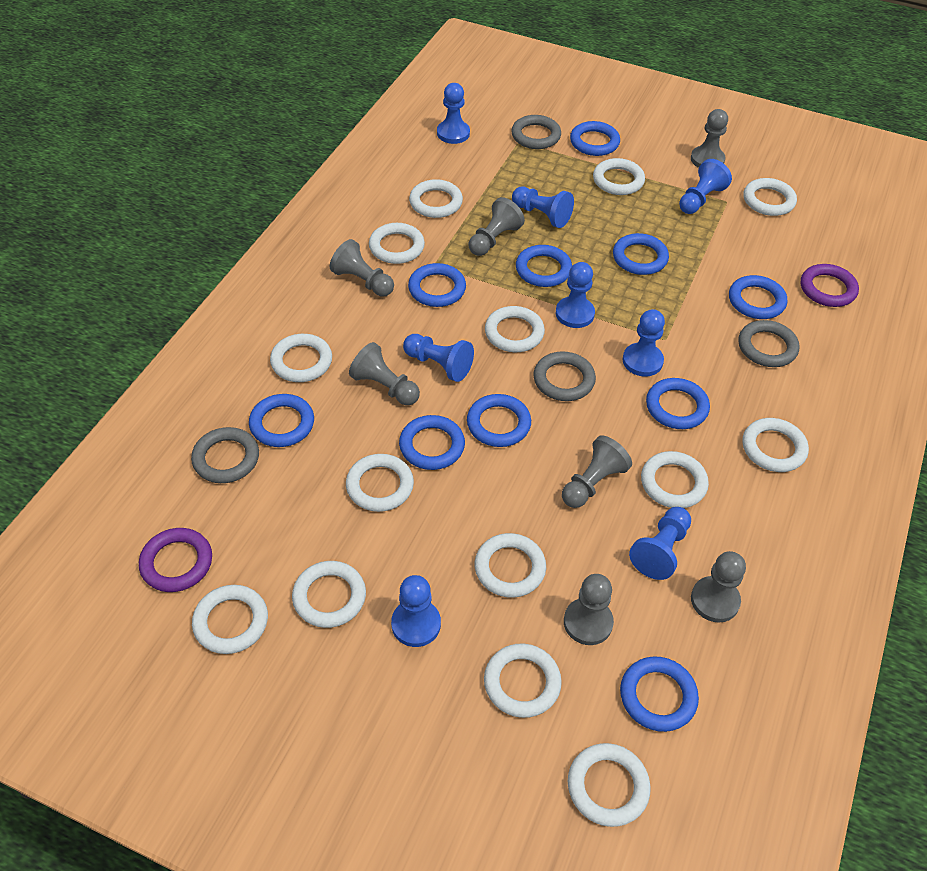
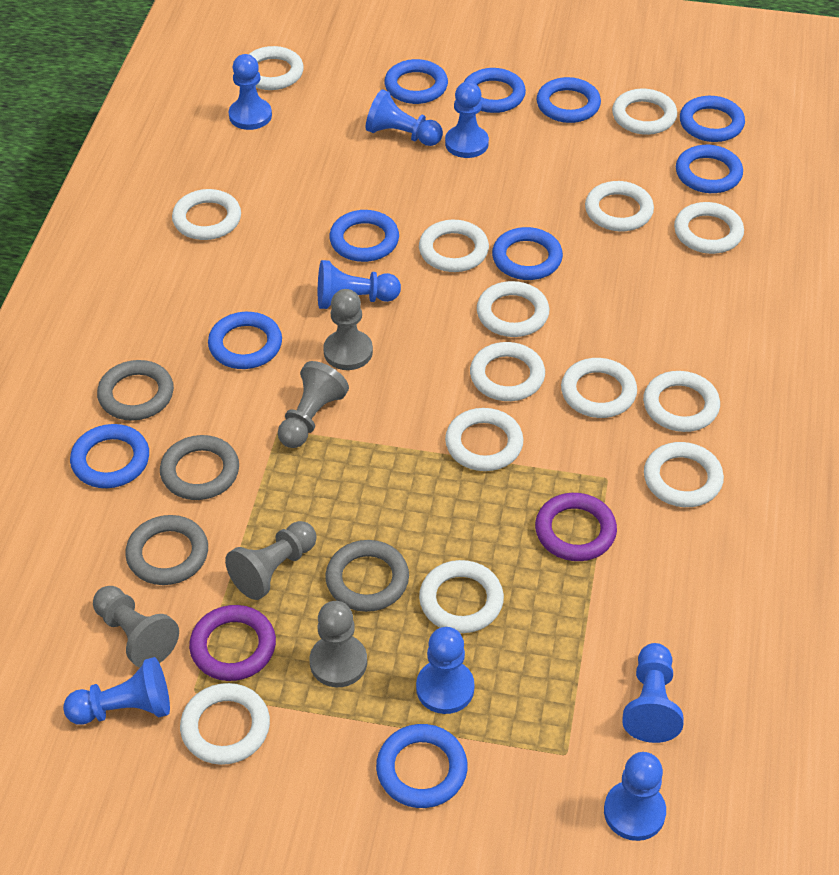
grey pawn: [330,239,394,297] [349,342,420,405] [469,197,525,256] [562,435,632,508] [564,574,614,645] [691,109,728,168] [691,551,746,622] = 7 -> [93,586,179,668] [225,521,317,600] [278,361,349,448] [310,601,367,687] [323,289,373,370] = 5

